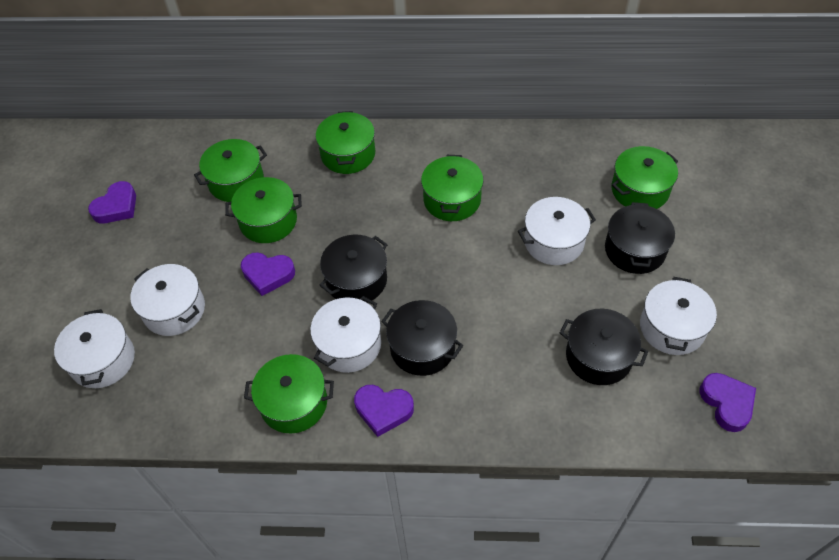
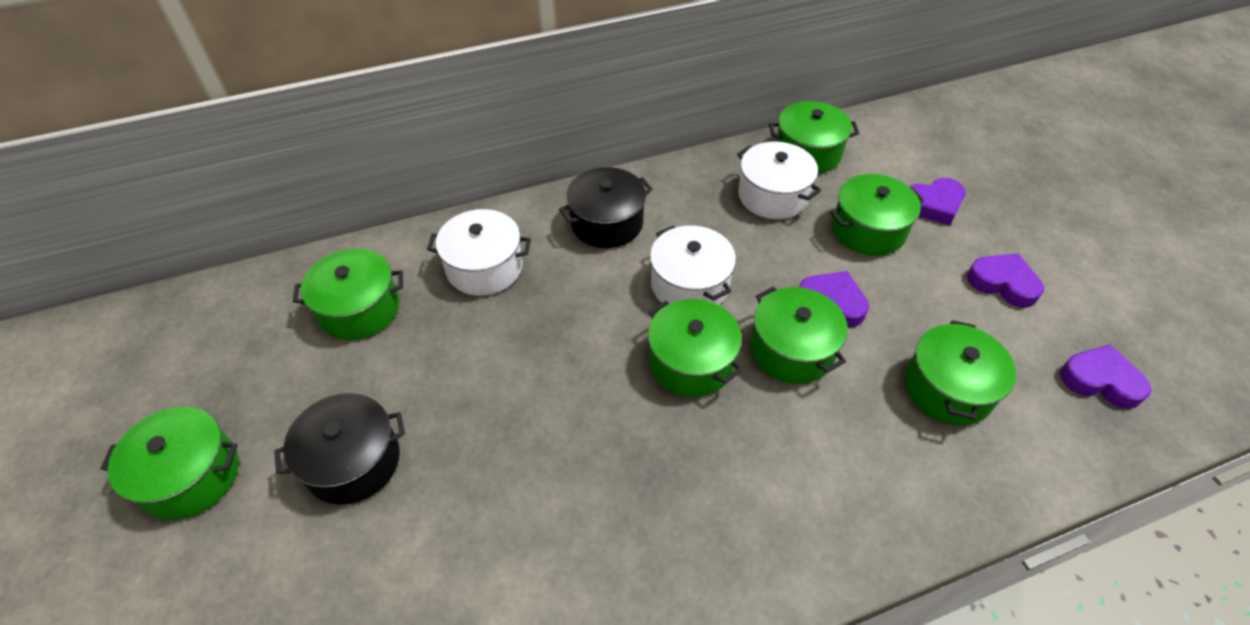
black pot: [319,235,388,303] [381,300,463,376] [560,309,648,385] [605,202,675,274] = 4 -> [274,393,405,505] [559,167,653,248] = 2
green pot: [194,139,267,202] [225,177,302,243] [244,354,334,434] [316,111,375,174] [421,155,484,221] [611,146,678,209] = 6 -> [100,406,239,520] [293,249,403,340] [648,299,743,397] [751,287,848,384] [769,101,859,173] [830,174,924,256] [905,320,1016,426] = 7
white pot: [54,309,135,388] [130,264,205,336] [310,296,381,373] [518,197,596,265] [640,277,717,355] = 5 -> [427,209,531,296] [650,225,736,305] [737,141,821,219] = 3

